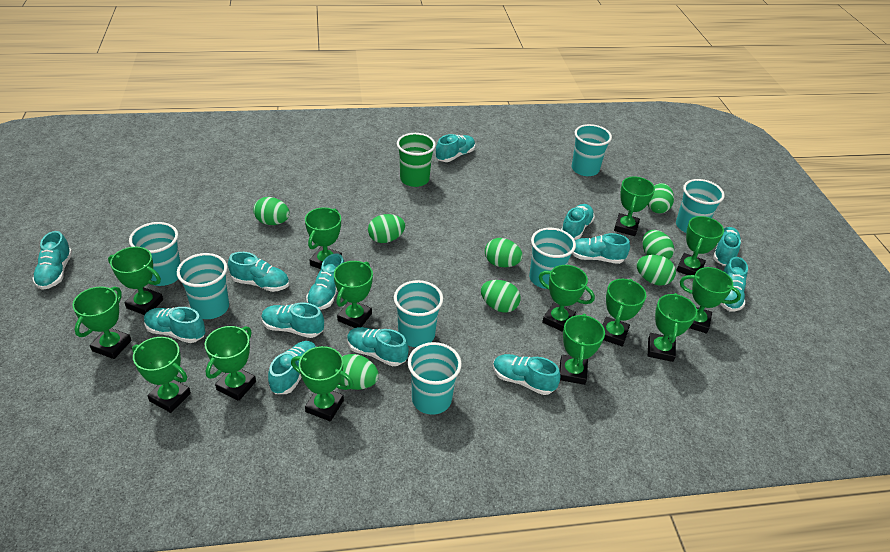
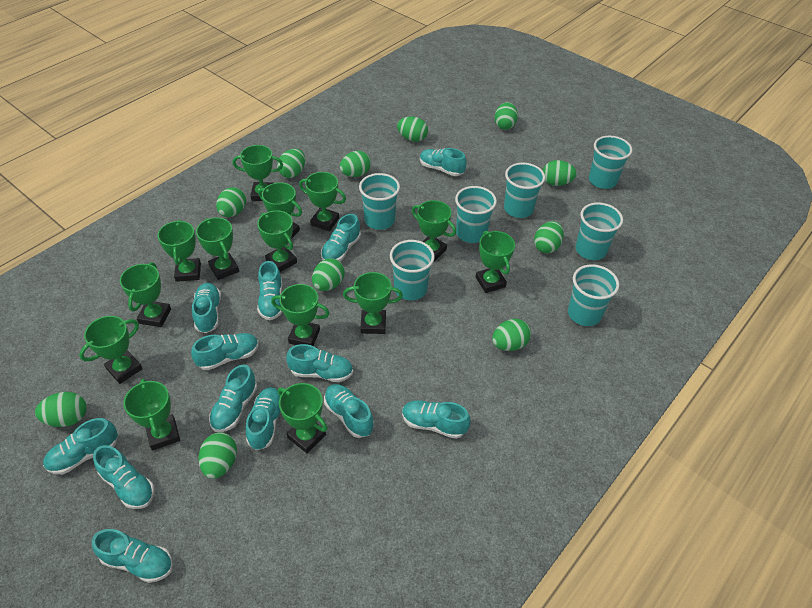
green cup: [397,133,436,187] = 1 -> none = 0
green egg: [253,197,290,225] [339,354,379,390] [368,214,405,243] [481,280,521,313] [485,238,523,267] [637,255,676,286] [642,230,674,260] [648,183,674,214] = 8 -> [35,392,86,427] [198,432,237,479] [216,187,246,217] [277,149,305,178] [312,258,345,291] [340,151,371,177] [397,116,428,142] [492,319,531,351] [494,102,518,130] [534,221,564,253] [542,160,577,186] = 11

